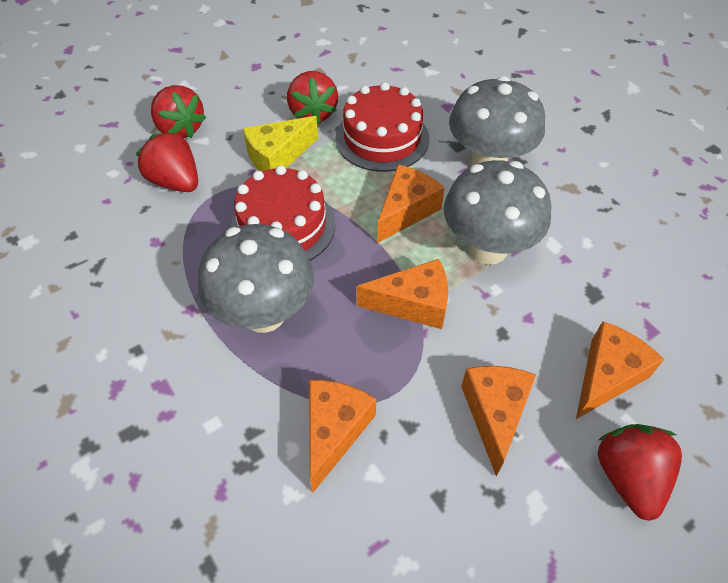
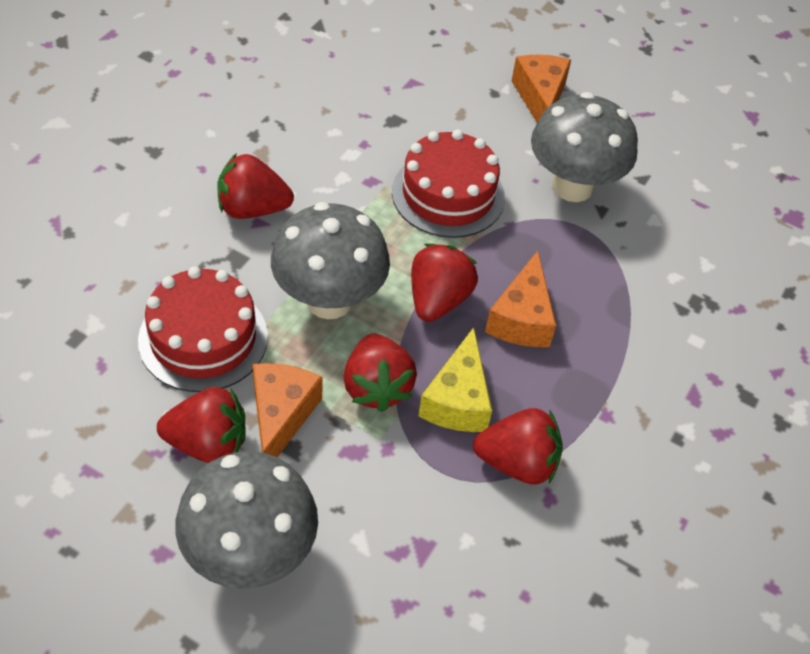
orange cheese: [309,380,376,492] [357,259,448,329] [377,165,445,243] [461,366,536,477] [576,321,664,419] = 5 -> [253,363,323,457] [485,251,556,347] [512,55,571,123] = 3
red strawberry: [136,131,198,192] [151,85,206,138] [287,71,338,125] [598,424,682,521] = 4 -> [157,387,246,463] [218,153,294,219] [343,333,417,412] [411,243,478,322] [473,408,563,485] = 5

